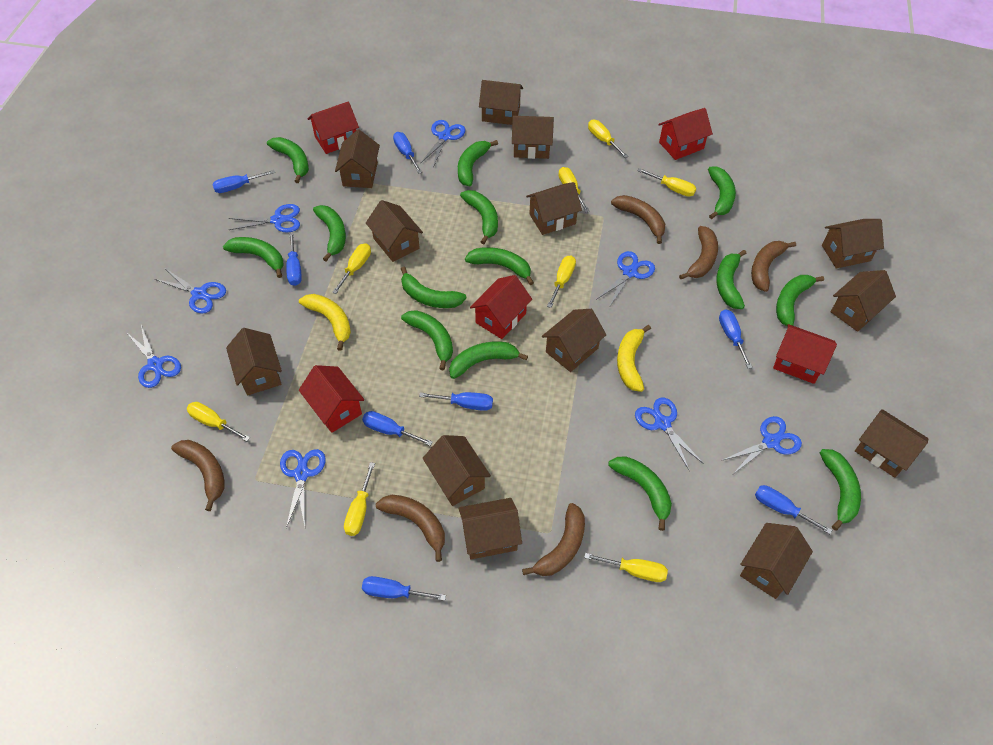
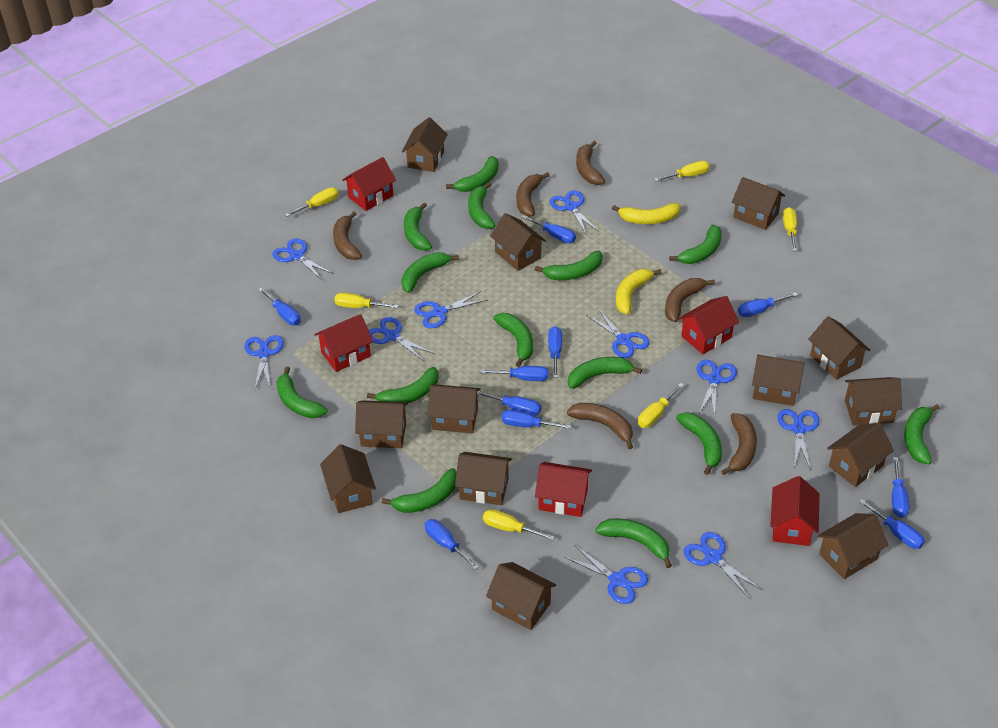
blue scissors: [126,325,181,388] [155,269,226,314] [229,204,300,233] [280,449,326,528] [420,120,465,168] [596,251,655,306] [635,398,704,471] [721,416,802,475] = 8 -> [244,335,284,389] [273,238,333,280] [369,317,435,362] [414,291,486,328] [550,190,599,234] [564,545,648,604] [586,308,650,358] [684,532,762,598] [697,360,737,418] [777,409,819,470] = 10
blue screwdriver: [212,170,275,193] [286,233,302,286] [362,411,433,446] [362,576,446,601] [393,132,422,173] [419,392,493,411] [719,309,753,369] [755,485,832,534] = 8 -> [258,288,301,326] [425,519,479,570] [477,391,541,416] [480,366,549,381] [501,409,572,429] [522,215,576,243] [548,326,562,378] [738,292,798,317] [859,499,925,549] [892,457,910,518] = 10
yellow screwdriver: [187,402,250,441] [332,243,371,294] [344,462,375,536] [547,255,576,308] [558,167,590,213] [584,553,668,582] [588,120,629,158] [637,168,696,197] = 8 -> [285,187,339,217] [334,293,399,308] [483,509,555,540] [638,383,684,428] [654,161,710,181] [783,207,797,251] = 6

